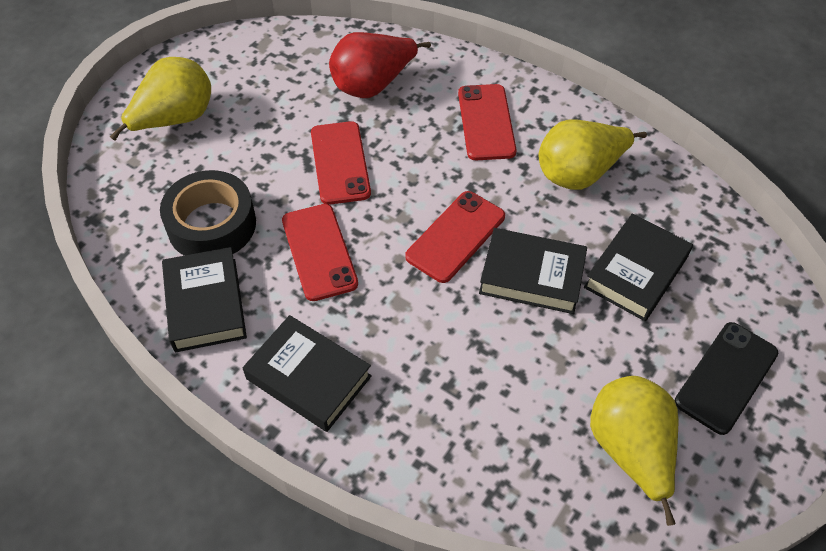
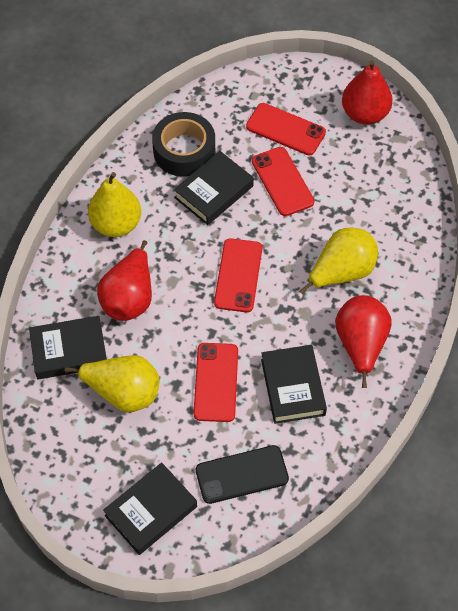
red pear: [329,32,431,98] = 1 -> [97,240,152,321] [335,295,391,388] [342,60,392,124] = 3

